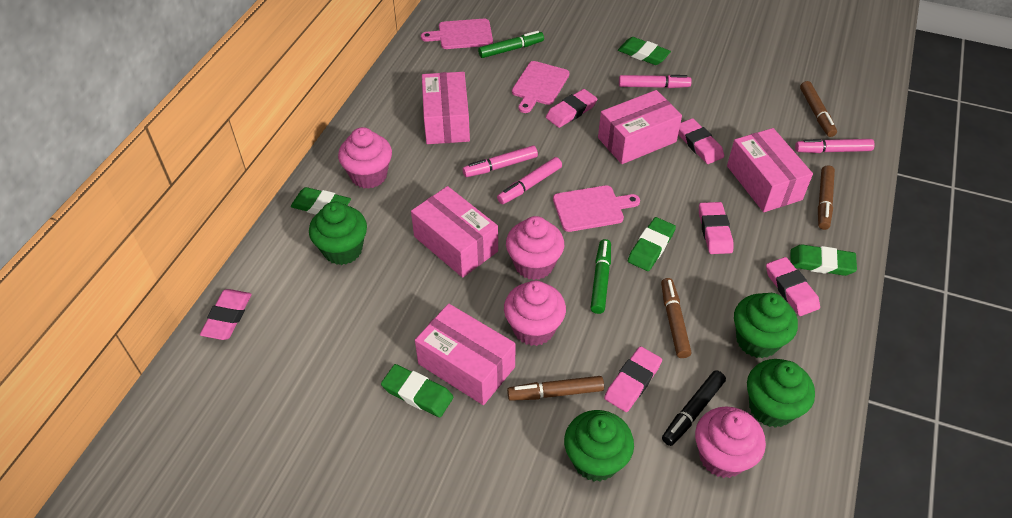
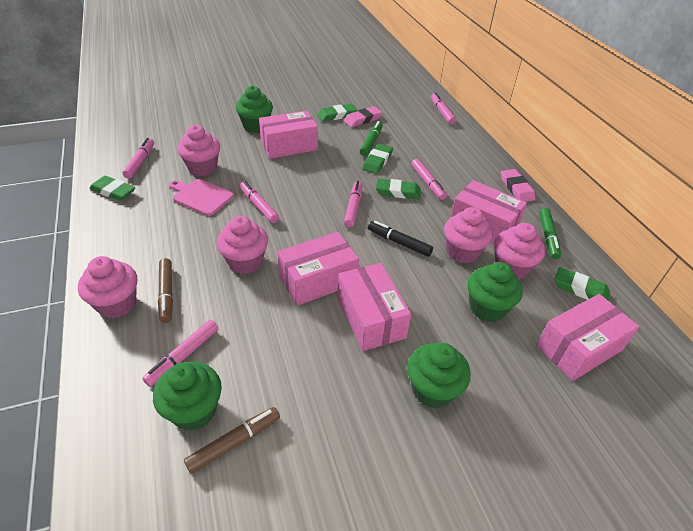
brown marker: [507,376,604,401] [661,278,691,358] [800,81,837,137] [818,165,835,230] = 4 -> [158,258,173,323] [184,407,280,474] = 2
pink cupcake: [338,127,392,189] [504,280,566,346] [506,216,564,280] [695,406,766,478] = 4 -> [78,256,137,319] [178,125,220,176] [217,216,268,274] [444,207,493,264] [494,223,545,280] = 5
pink cutting board: [421,19,493,49] [512,61,569,113] [553,185,640,232] = 3 -> [169,179,234,216] = 1
pink eraser: [200,289,252,340] [546,89,598,128] [604,346,662,412] [678,118,724,164] [699,202,734,254] [766,257,820,316] = 6 -> [344,106,382,127] [501,169,536,202] = 2
pink marker: [463,145,538,177] [497,157,562,204] [619,75,692,88] [795,139,875,153] = 4 -> [123,138,154,179] [142,320,219,387] [240,181,279,223] [344,181,362,228] [411,159,447,200] [431,93,456,125] = 6

